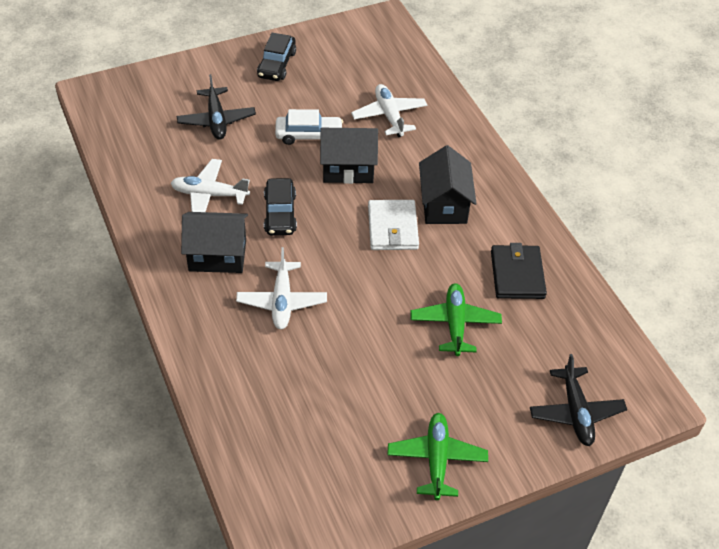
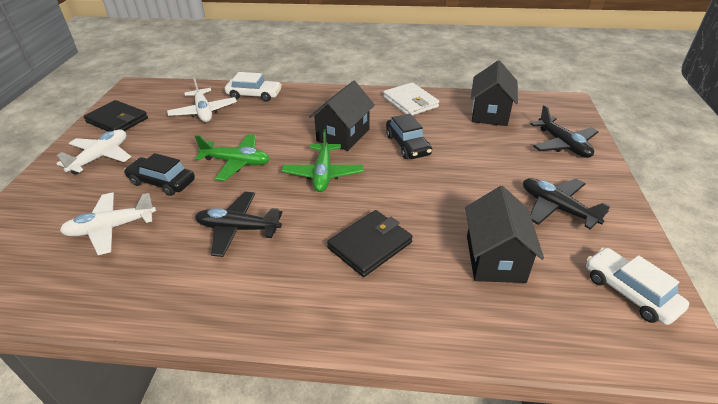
black plane: [177,74,256,140] [530,354,627,446] = 2 -> [195,192,282,257] [523,178,611,229] [531,105,599,158] = 3
black wallet: [491,243,547,299] = 1 -> [84,100,148,132] [327,210,413,277] = 2
white car: [275,109,343,145] = 1 -> [225,72,282,102] [586,248,689,325] = 2

